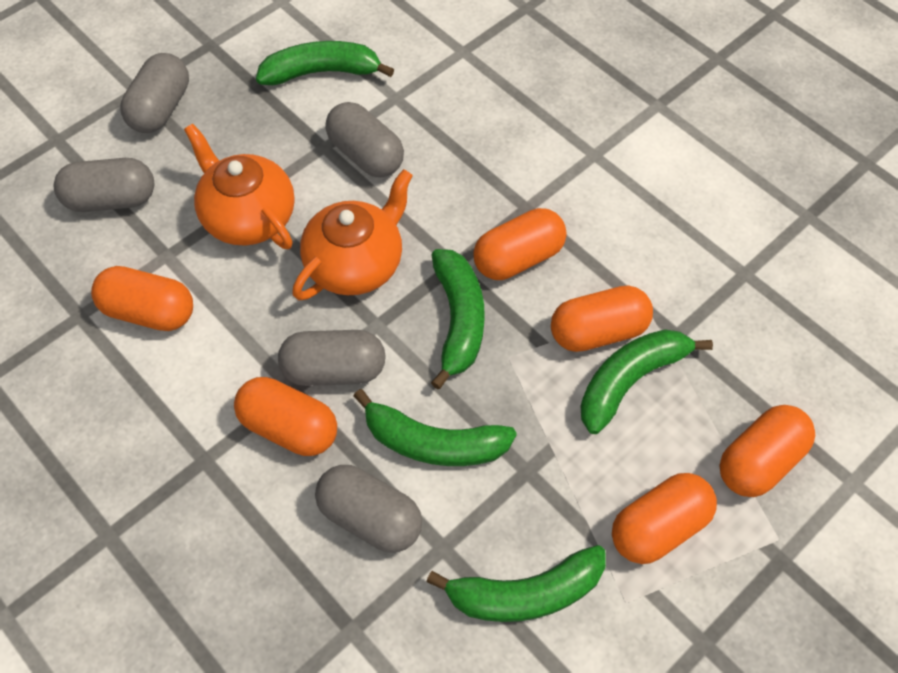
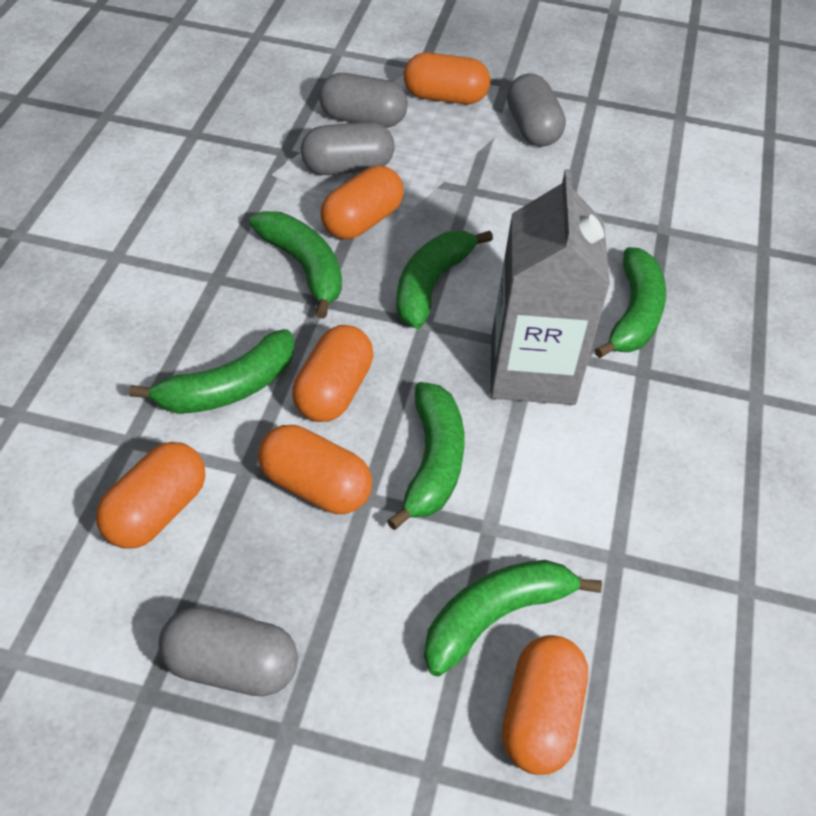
green banana: [256,41,394,85] [354,389,517,466] [426,545,606,622] [431,249,485,389] [580,329,713,434] = 5 -> [129,329,295,414] [249,211,342,319] [387,382,465,530] [396,231,493,329] [424,560,602,677] [594,247,666,358] = 6
grey capsule: [54,158,154,212] [120,53,189,133] [278,330,386,386] [315,465,422,553] [325,102,404,177] = 5 -> [158,607,298,697] [301,121,395,175] [319,73,408,128] [507,73,566,147] = 4
grey carton: none = 0 -> [491,169,610,405] = 1
orange teapot: [184,124,295,249] [292,169,413,300] = 2 -> none = 0

